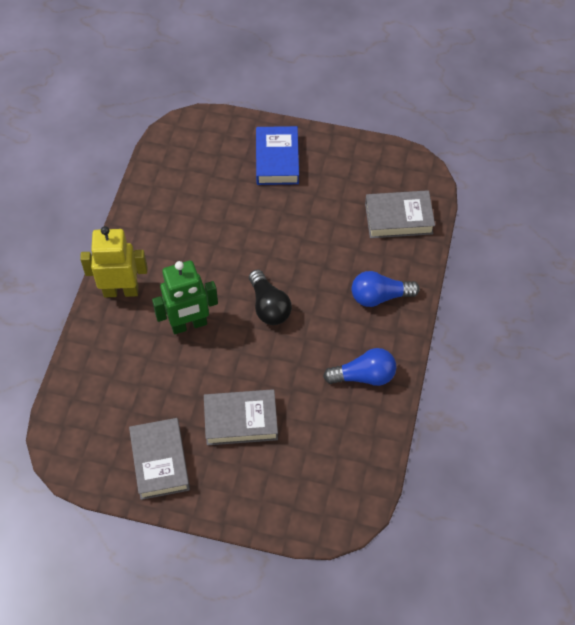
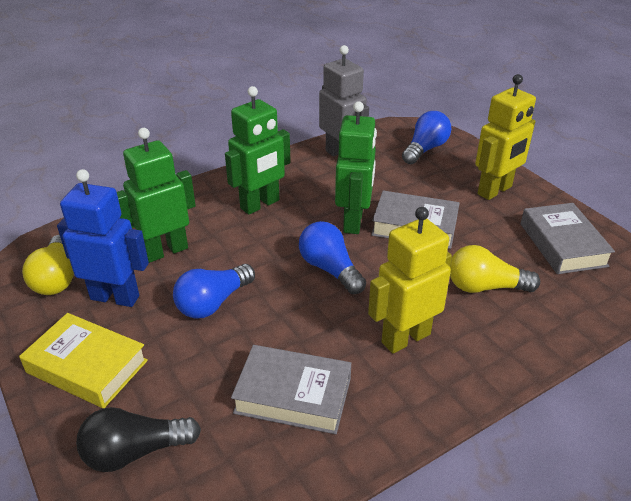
blue book: [256,126,299,185] = 1 -> none = 0
blue light bulb: [323,348,396,386] [351,271,420,307] = 2 -> [173,264,255,318] [299,221,366,294] [402,111,451,164] = 3
blue robot: none = 0 -> [57,169,149,307] = 1
green robot: [152,261,218,334] = 1 -> [117,128,196,263] [225,86,291,215] [335,101,377,234] = 3
grey robot: none = 0 -> [319,45,369,156] = 1
yellow book: none = 0 -> [19,313,148,408] = 1
yellow light bulb: none = 0 -> [22,235,74,295] [450,245,540,293] = 2
yellow robot: [80,226,147,297] = 1 -> [368,207,452,354] [475,74,536,200] = 2

